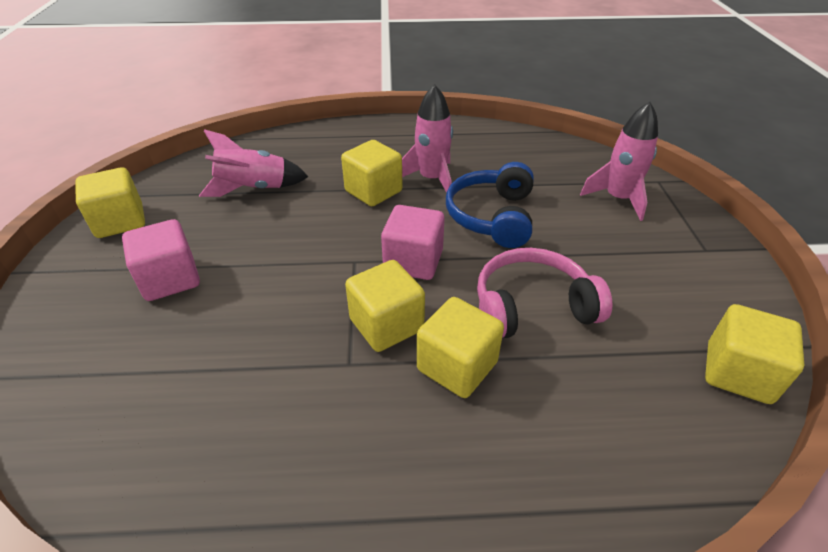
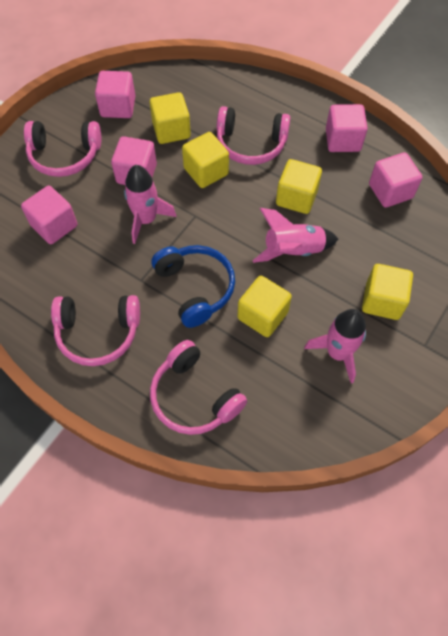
pink cube: [122,219,200,301] [381,205,445,280] = 2 -> [21,186,77,244] [95,71,135,118] [111,136,157,185] [326,104,368,152] [369,152,422,208] = 5
pink headphones: [477,248,613,338] = 1 -> [24,121,101,177] [51,295,140,366] [150,340,247,435] [217,106,290,165] = 4

